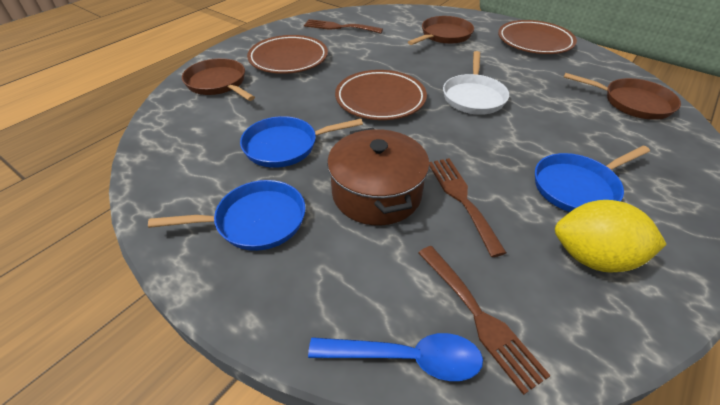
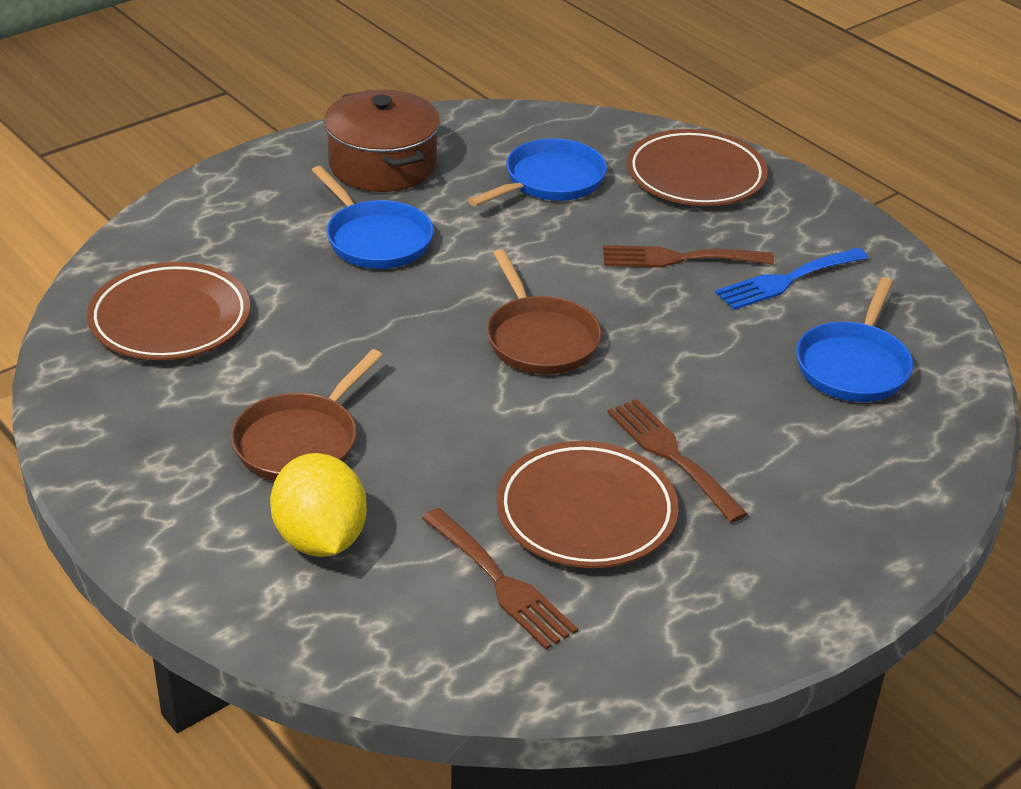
blue fork: none = 0 -> [715,247,868,310] = 1
blue spoon: [308,333,483,381] = 1 -> none = 0
brown pan: [182,58,255,101] [408,16,474,45] [564,73,681,120] = 3 -> [231,349,383,481] [487,249,602,374] = 2
white pan: [443,51,509,115] = 1 -> none = 0

